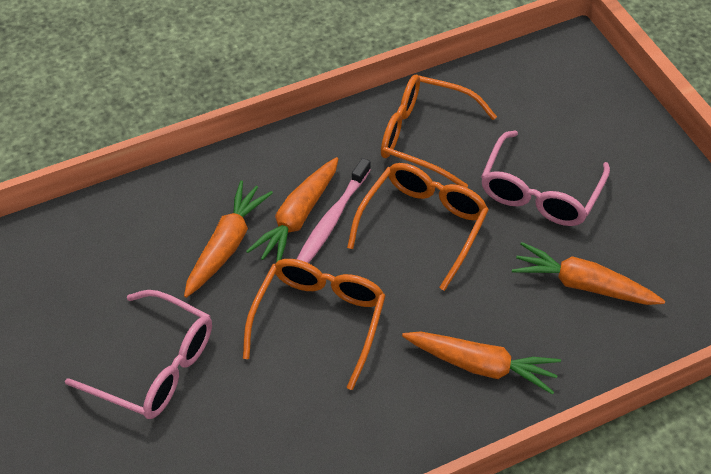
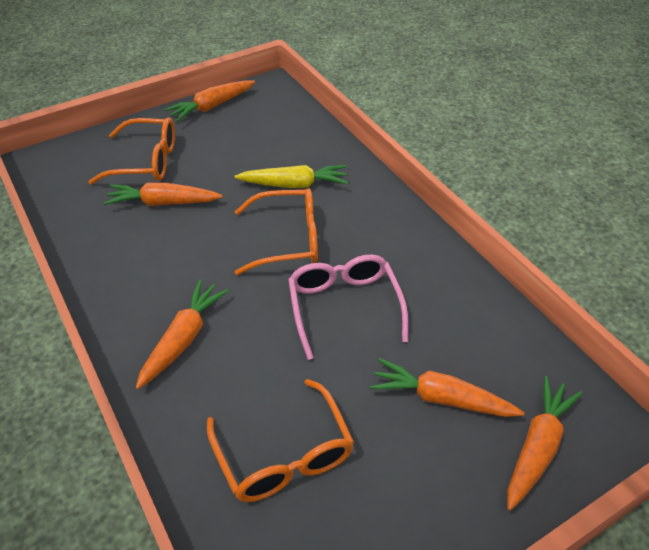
orange carrot: [184,180,273,298] [246,157,338,262] [402,331,561,395] [512,242,665,305] = 4 -> [104,183,223,206] [136,280,229,389] [164,80,255,122] [370,358,524,417] [507,376,582,511] = 5
pink glasses: [65,290,212,419] [481,131,610,226] = 2 -> [288,255,408,360] = 1
pink toothbrush: [297,158,371,263] = 1 -> none = 0
yellow carrot: none = 0 -> [234,165,348,188] = 1

